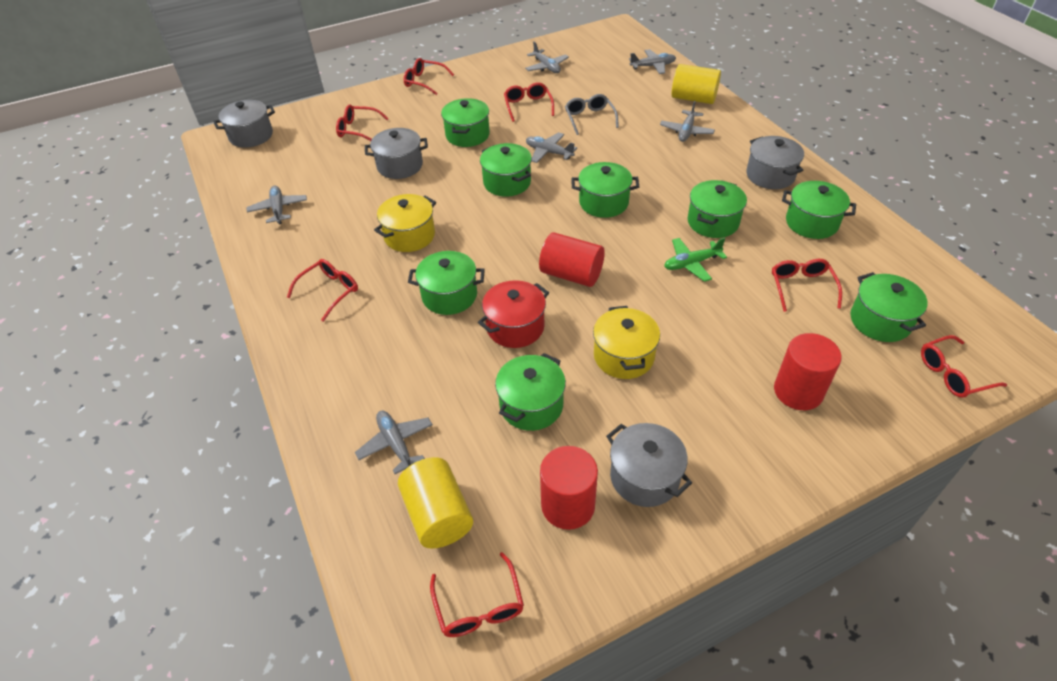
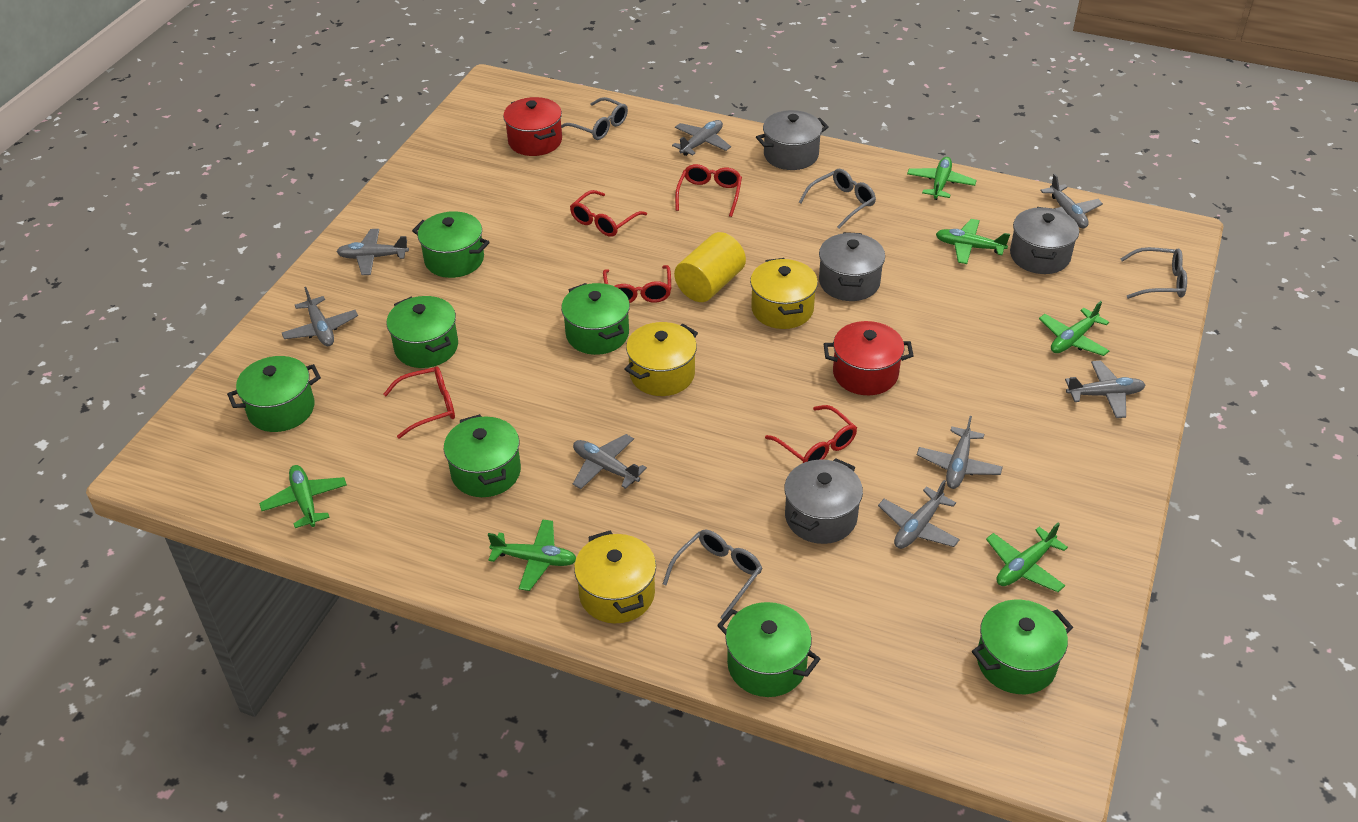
green plane: [664,238,727,282] = 1 -> [259,465,347,528] [488,519,576,591] [907,157,977,200] [936,219,1010,264] [986,523,1068,592] [1039,301,1110,356] = 6
green pot: [408,251,485,315] [441,98,490,147] [480,143,532,197] [495,353,566,431] [571,162,639,218] [688,180,747,238] [782,181,856,239] [850,272,928,342] = 8 -> [227,356,321,432] [386,296,458,368] [412,211,490,278] [444,414,521,497] [561,283,630,355] [717,602,820,697] [972,600,1073,694] = 7
grey glasses: [565,94,619,135] = 1 -> [561,97,628,140] [663,530,762,619] [799,169,876,229] [1121,247,1187,299] = 4
grey plane: [246,186,307,224] [355,411,433,474] [525,41,569,73] [526,132,577,163] [629,49,676,74] [660,101,715,142] = 6 -> [282,287,358,346] [337,229,409,275] [573,434,647,489] [672,120,731,156] [878,480,960,549] [917,416,1003,489] [1040,174,1103,228] [1065,361,1145,418] = 8
red cylinder: [539,232,605,287] [540,446,598,530] [774,333,842,410] = 3 -> none = 0
red glasses: [287,259,358,322] [336,104,389,141] [404,58,454,95] [430,552,524,637] [504,82,554,122] [772,259,842,312] [921,335,1007,398] = 7 -> [383,366,455,439] [570,190,647,237] [603,265,671,303] [675,164,742,217] [765,405,857,463] = 5
red pot: [478,280,549,348] = 1 -> [503,97,562,156] [824,321,914,395] = 2
yellow cylinder: [398,457,473,549] [672,64,721,104] = 2 -> [674,232,746,302] = 1
yellow pot: [374,194,436,252] [593,306,660,379] = 2 -> [574,531,656,623] [624,322,698,396] [750,258,818,329] = 3

